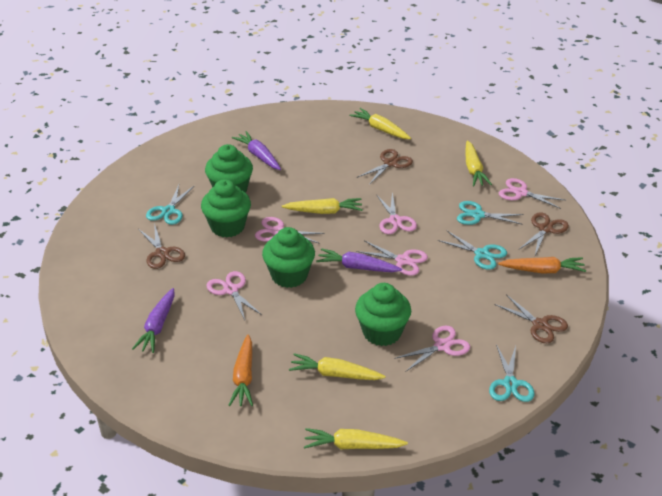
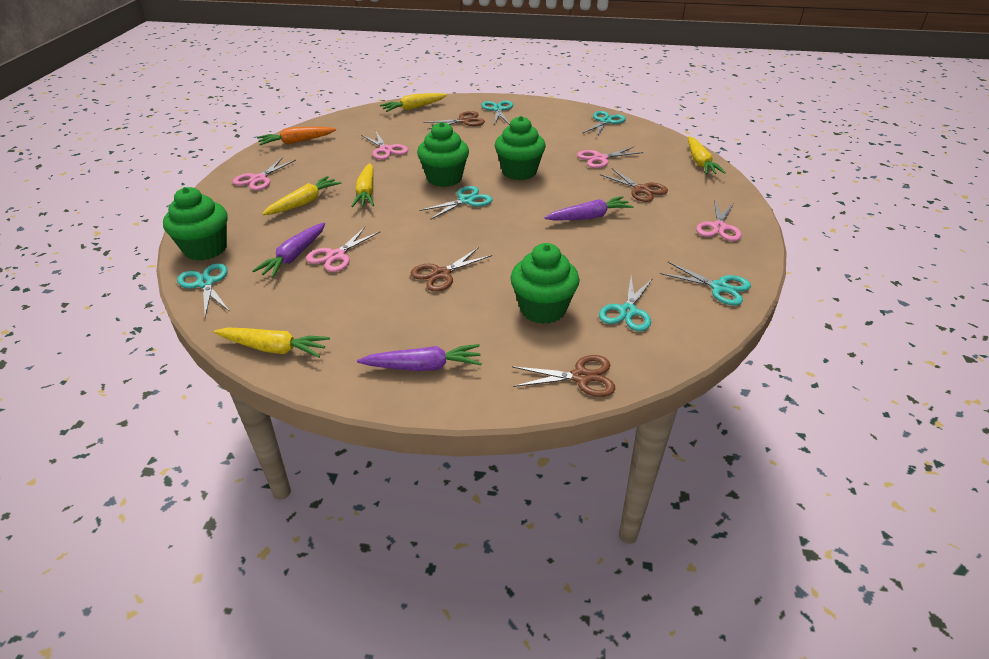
orange carrot: [228,334,253,406] [498,257,586,273] = 2 -> [257,127,336,145] = 1
pink scissors: [206,271,262,320] [255,217,325,244] [356,240,428,276] [376,192,417,234] [394,326,470,371] [499,178,565,209] = 6 -> [233,157,296,190] [306,227,380,272] [361,132,408,160] [577,147,643,168] [696,200,742,241] = 5
turquoise scissors: [146,185,194,225] [437,231,507,270] [457,201,524,225] [489,344,535,402] = 4 -> [177,263,230,317] [420,186,493,220] [481,100,513,125] [582,111,626,137] [599,277,653,331] [660,262,751,305] = 6

